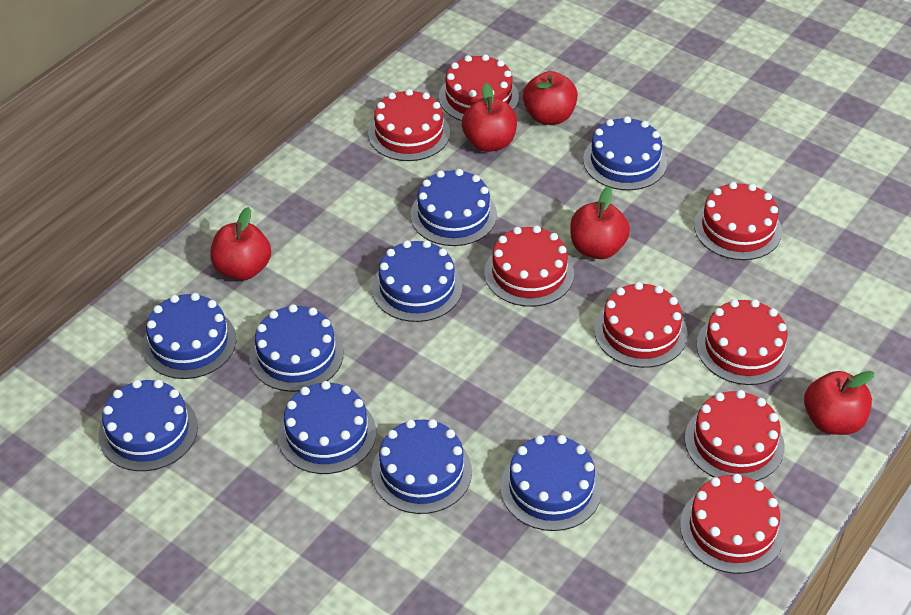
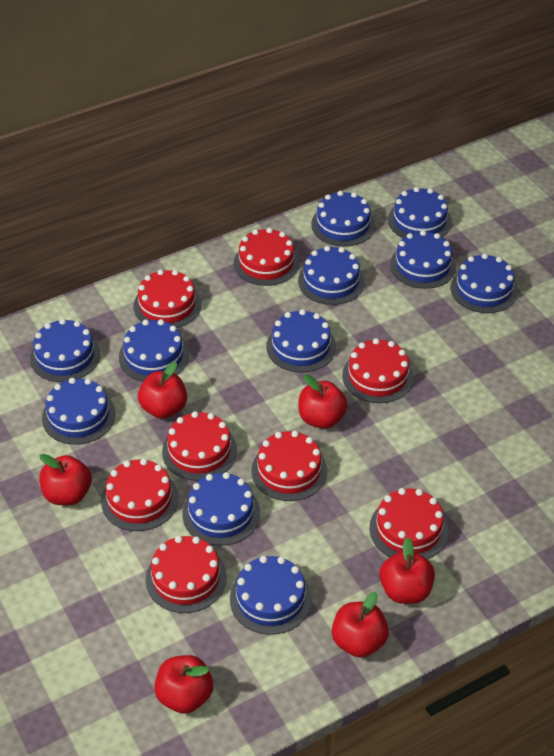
blue cake: [98,380,198,471] [142,293,236,379] [249,304,344,392] [278,381,376,474] [372,240,462,322] [372,419,472,514] [410,169,497,246] [500,435,602,531] [583,116,667,190] = 9 -> [30,319,101,382] [42,378,116,445] [119,319,189,382] [182,472,260,546] [230,556,312,635] [266,309,336,373] [298,246,365,305] [311,191,375,246] [388,187,452,238] [390,230,456,289] [451,253,518,313] = 11
red apple: [210,207,271,280] [462,83,517,152] [523,71,578,125] [570,187,630,259] [804,371,875,435] = 5 -> [39,454,92,505] [138,362,187,419] [154,655,213,714] [298,374,348,429] [332,592,389,658] [380,538,435,604] = 6

